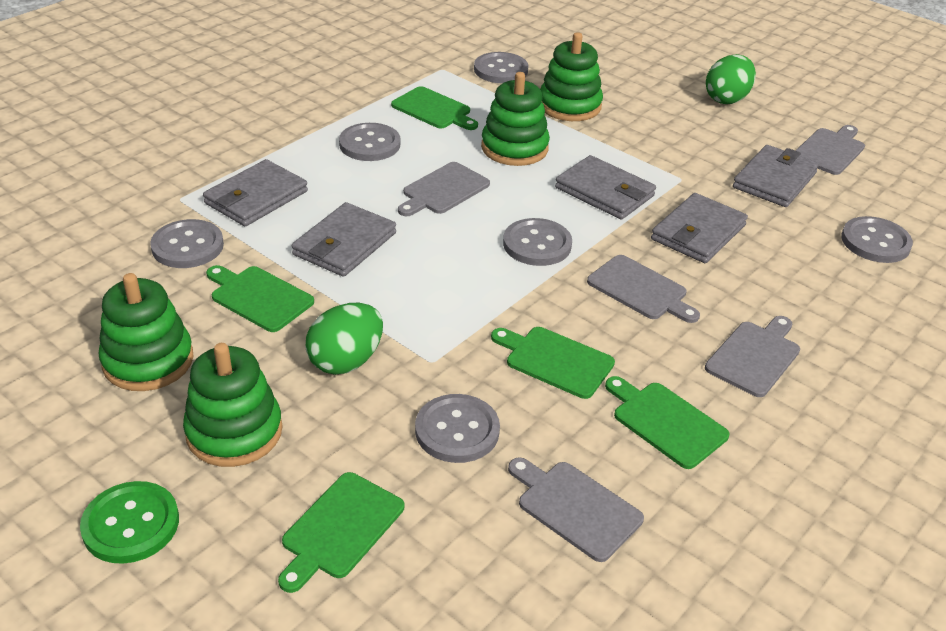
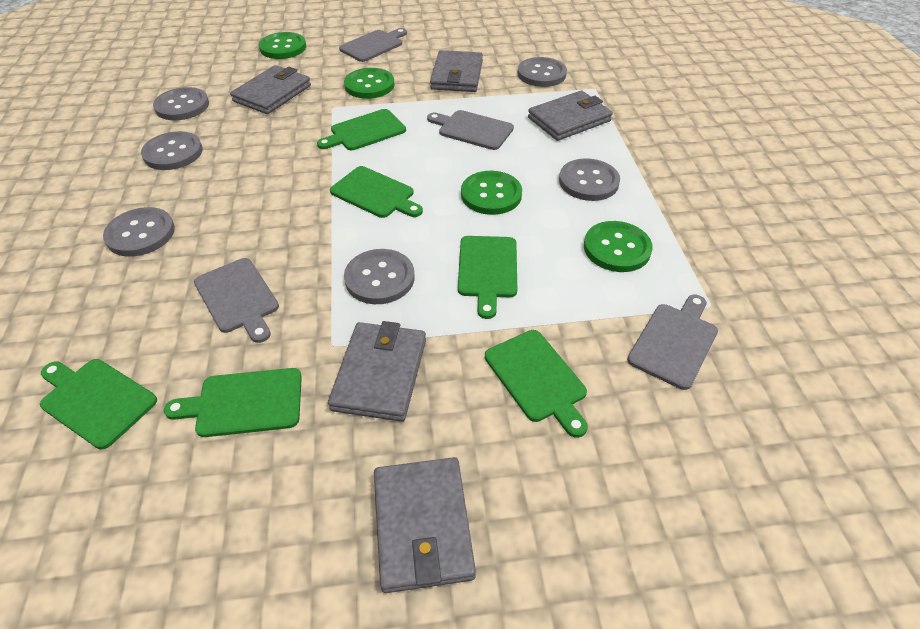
green button: [80,481,179,564] = 1 -> [259,32,306,59] [344,68,395,99] [461,171,522,215] [584,221,653,272] = 4
green cutting board: [206,265,314,332] [278,472,404,593] [391,86,478,130] [491,327,615,399] [605,376,729,469] = 5 -> [40,359,157,449] [164,368,302,437] [317,109,406,150] [330,166,423,218] [458,236,517,319] [485,330,588,438] = 6
green egg: [305,303,383,375] [706,54,756,104] = 2 -> none = 0
green stacking toy: [98,273,194,391] [183,343,283,467] [481,72,550,166] [540,32,603,121] = 4 -> none = 0
grey cutting board: [398,162,490,216] [508,458,644,562] [587,255,700,323] [705,316,800,397] [795,125,865,175] = 5 -> [194,258,279,343] [339,28,407,62] [427,110,514,150] [627,295,718,390] = 4

